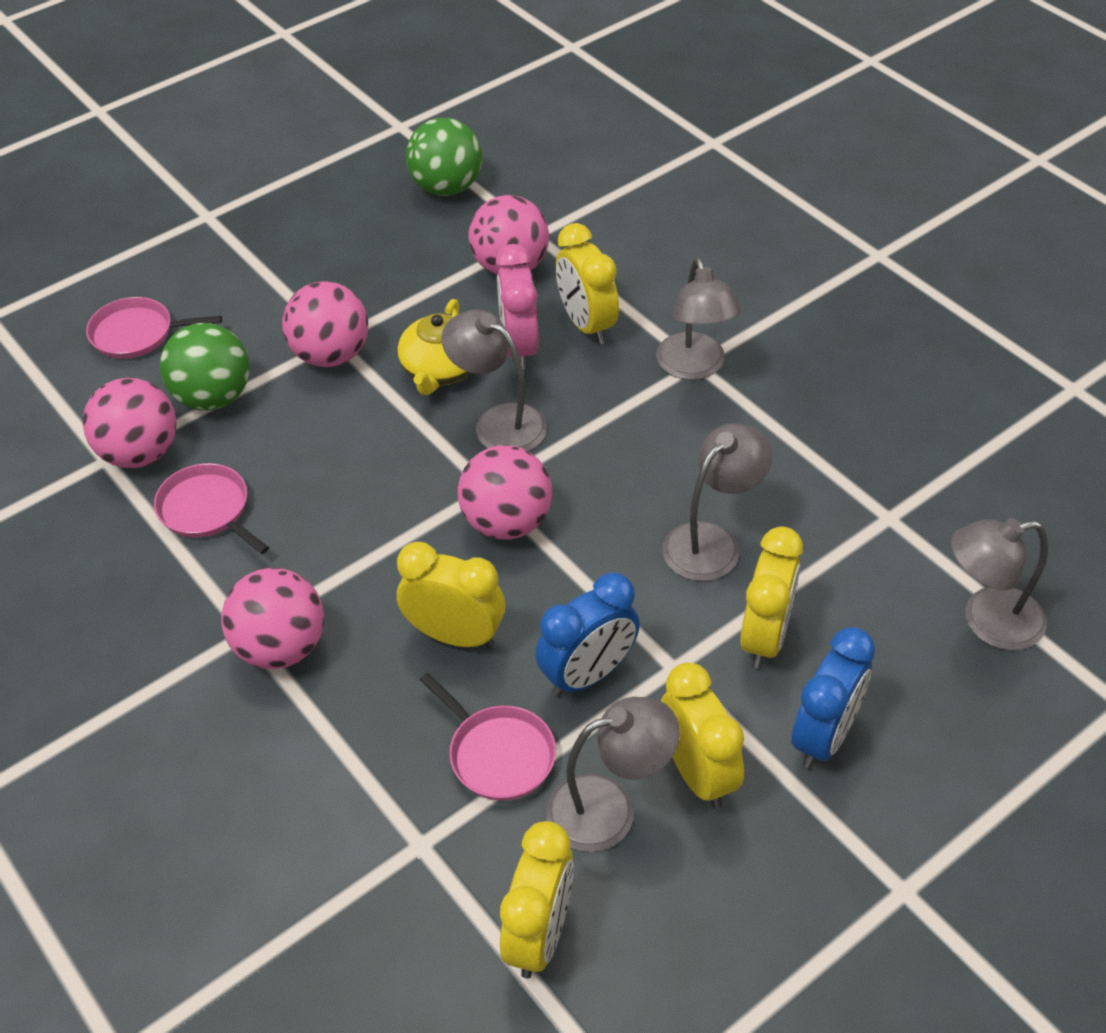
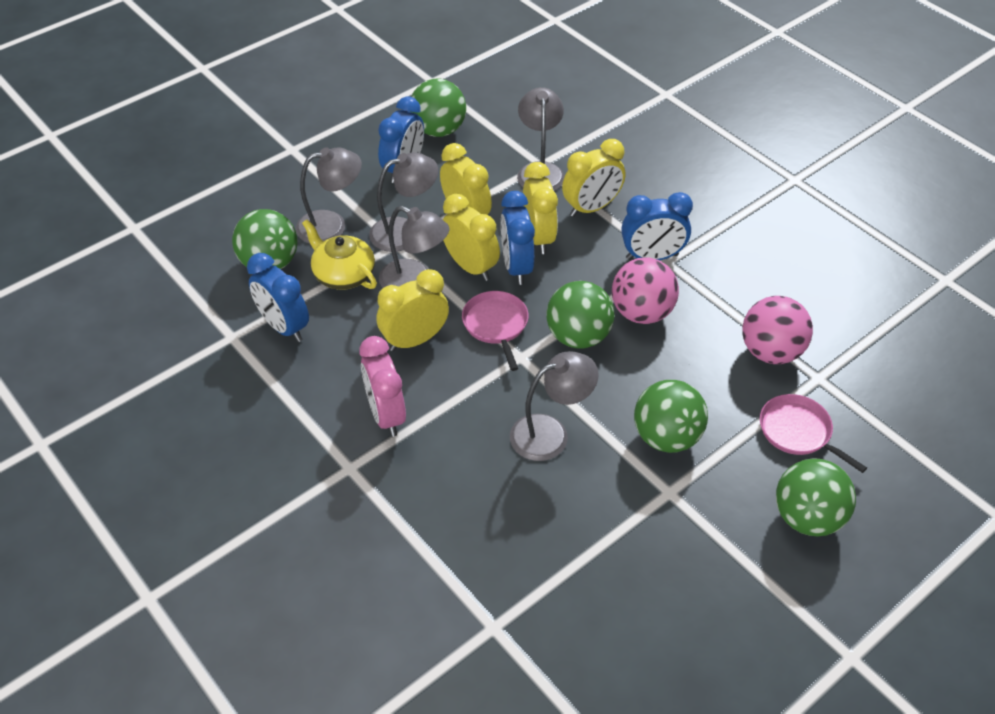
blue clock: [535,572,640,697] [791,627,875,769] = 2 -> [247,253,309,342] [378,96,424,183] [501,191,535,285] [621,192,693,260] = 4
green ball: [160,323,249,411] [406,118,482,196] = 2 -> [232,209,298,269] [409,79,466,137] [546,281,614,349] [634,380,708,453] [776,458,856,536] = 5
pink ball: [83,378,176,468] [222,568,324,669] [282,281,368,367] [458,445,552,540] [469,195,549,275] = 5 -> [612,257,679,324] [742,296,813,364] = 2
pink pan: [86,297,222,359] [154,463,269,554] [420,673,556,800] = 3 -> [462,291,529,371] [760,394,867,473] = 2

